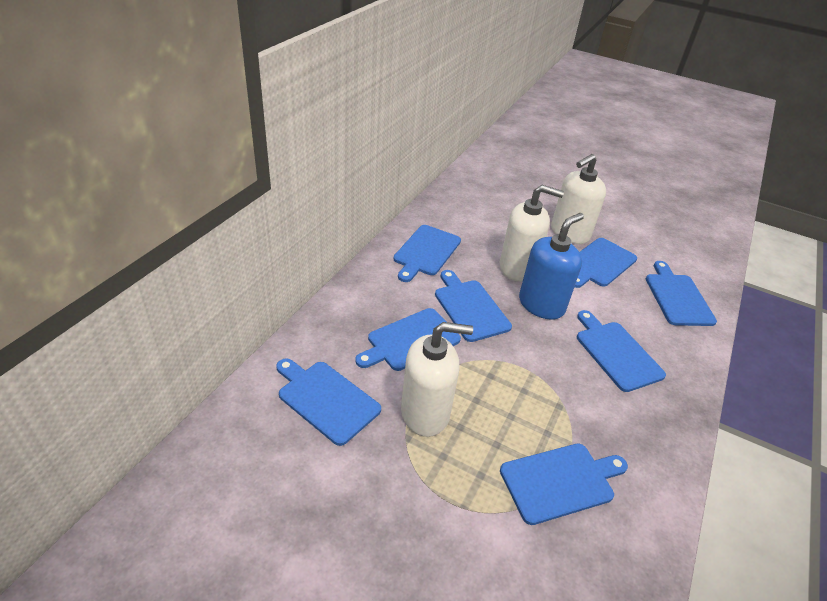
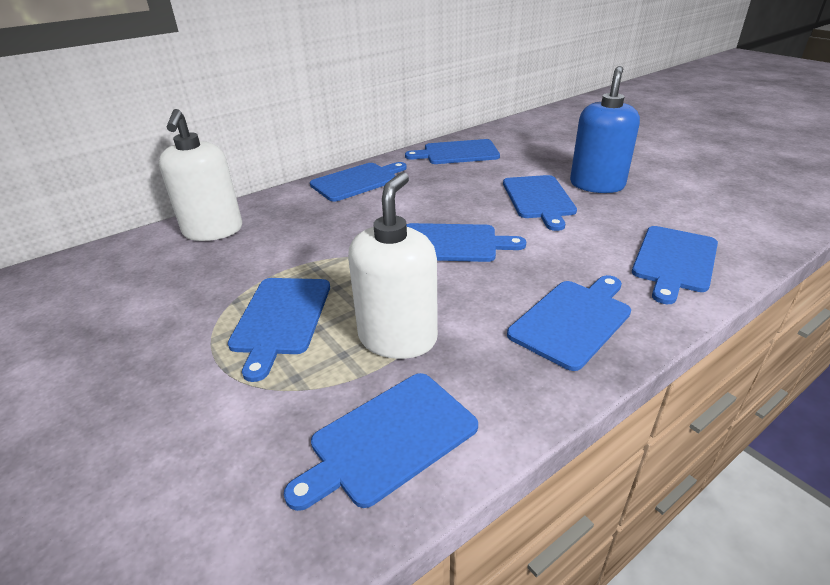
white soap dispenser: [401,322,473,437] [500,185,564,282] [551,154,606,244] = 3 -> [159,109,242,241] [348,172,438,359] = 2

